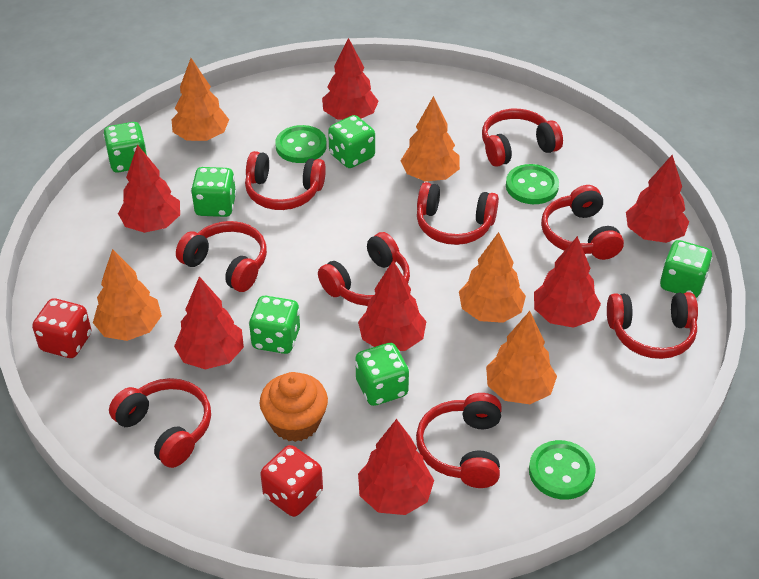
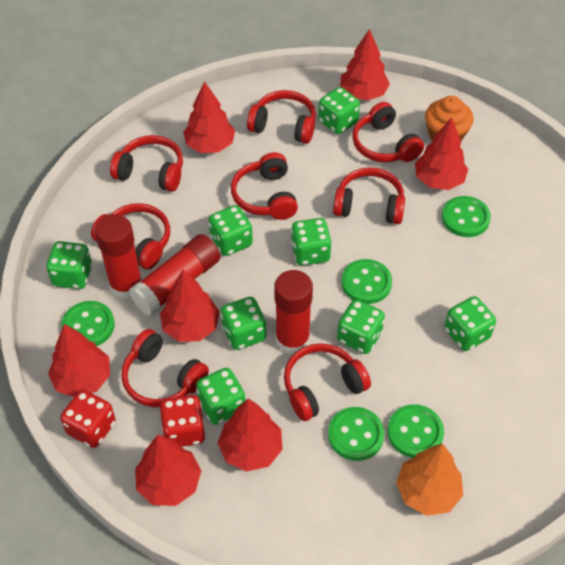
green button: [275,125,327,163] [506,164,559,204] [529,440,596,500] = 3 -> [62,301,115,346] [328,407,384,461] [341,259,392,304] [388,404,444,458] [442,196,491,237] = 5
green dice: [103,122,148,172] [191,167,236,217] [249,296,300,354] [328,115,375,168] [355,343,409,406] [660,240,712,298] = 6 -> [46,241,92,289] [196,368,245,425] [209,205,253,256] [221,297,266,350] [291,218,332,266] [318,87,360,134] [337,299,385,354] [444,296,496,351] = 8
orange tree: [93,249,162,341] [172,58,229,141] [401,96,460,181] [459,232,526,323] [486,311,557,404] = 5 -> [396,444,463,516] = 1
red glue stick: none = 0 -> [95,214,142,299] [129,234,220,316] [274,270,313,355] = 3
red headphones: [109,378,211,468] [176,221,267,292] [245,151,326,210] [318,232,410,306] [416,393,502,488] [417,182,499,245] [482,109,563,167] [541,185,624,260] [607,292,698,359] = 9 -> [91,203,170,270] [110,135,183,192] [121,329,209,407] [231,152,298,220] [247,90,316,144] [284,343,371,421] [333,167,405,224] [352,102,424,162] = 8

